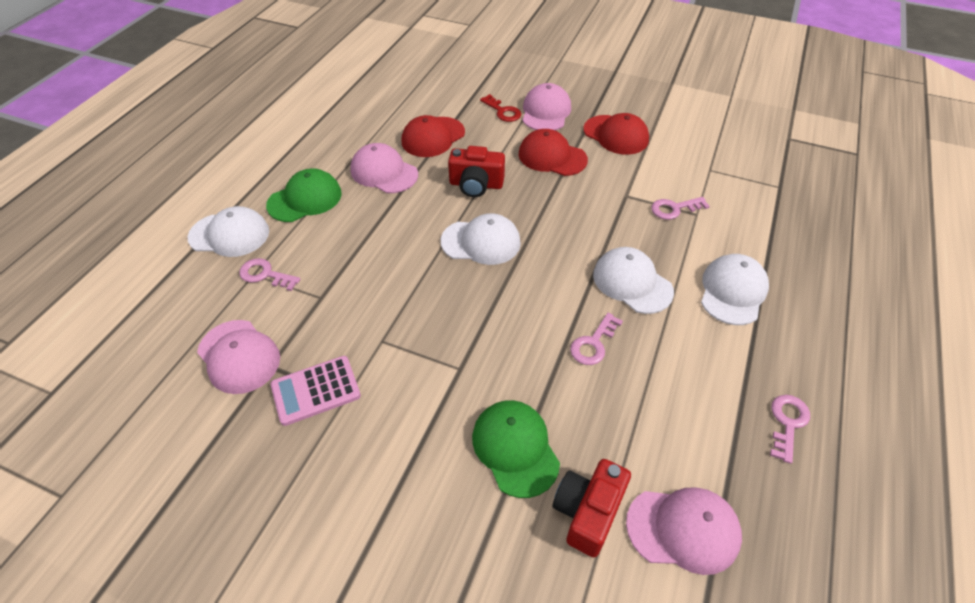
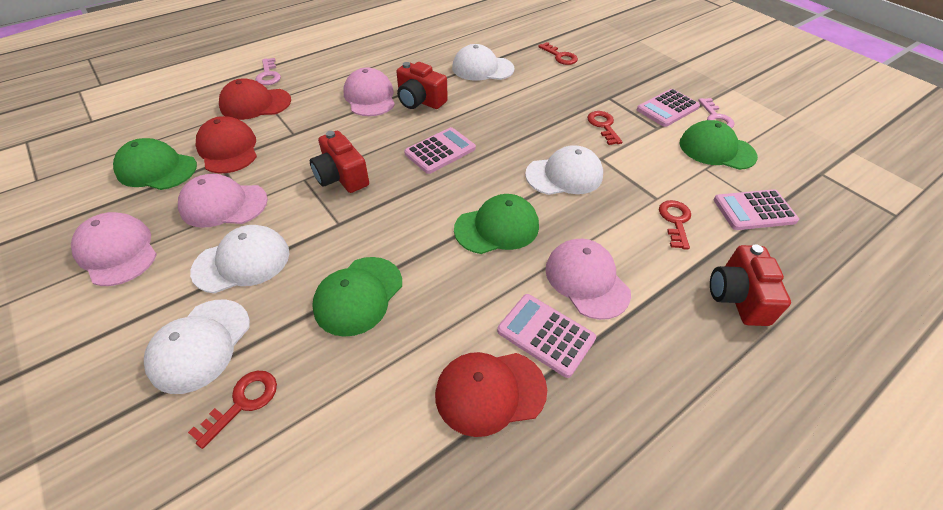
green cap: [266,168,342,222] [472,400,560,498] = 2 -> [113,138,197,190] [312,257,402,337] [454,194,539,254] [680,120,758,170] = 4
pink calculator: [270,356,361,426] = 1 -> [404,127,476,174] [497,294,596,378] [637,89,700,127] [714,189,799,230] = 4
pink key: [239,258,301,291] [570,313,623,365] [651,197,710,220] [770,395,810,464] = 4 -> [256,58,281,85] [698,98,734,128] = 2
red camera: [448,146,505,197] [553,459,631,557] = 2 -> [310,131,369,193] [396,62,448,109] [710,244,791,326] = 3
red key: [480,94,521,122] = 1 -> [188,371,277,449] [538,42,578,65] [587,111,623,145] [659,200,691,250] = 4

